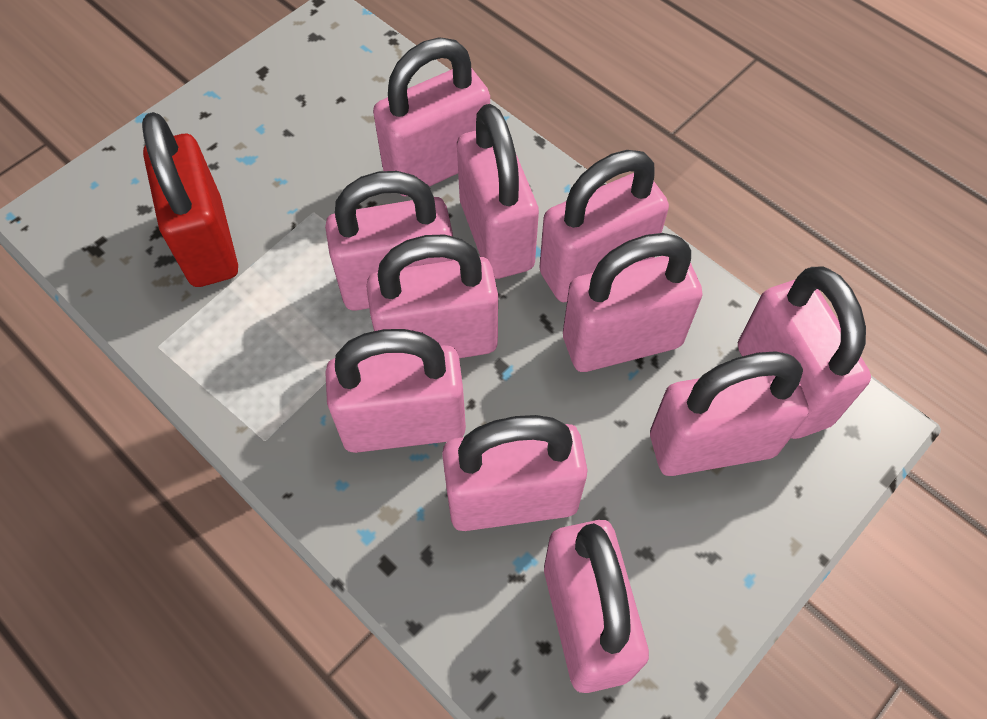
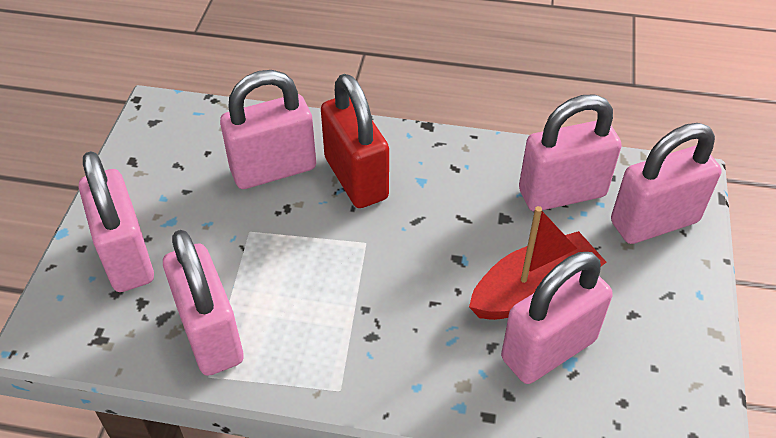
pink padlock: [325,171,453,311] [325,329,466,453] [366,235,498,358] [373,38,490,197] [442,415,587,531] [457,104,539,279] [539,150,669,302] [544,520,649,693] [563,233,703,372] [650,351,809,476] [738,266,871,439] = 11 -> [79,151,154,292] [163,230,244,376] [220,70,316,189] [501,252,613,384] [519,94,622,212] [611,123,722,244] = 6
red boat: none = 0 -> [469,206,606,320] = 1

